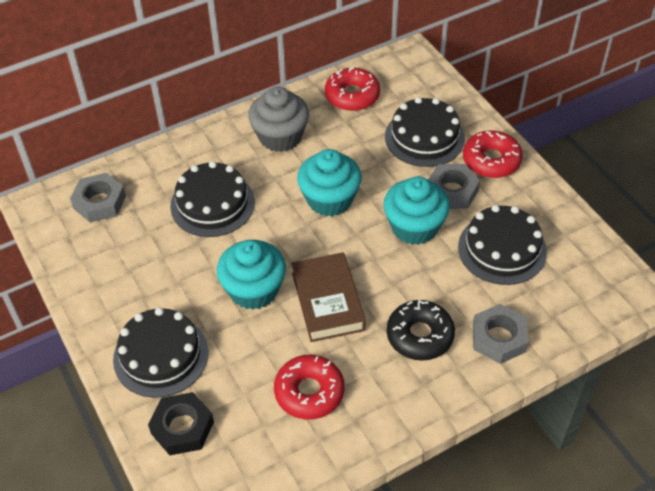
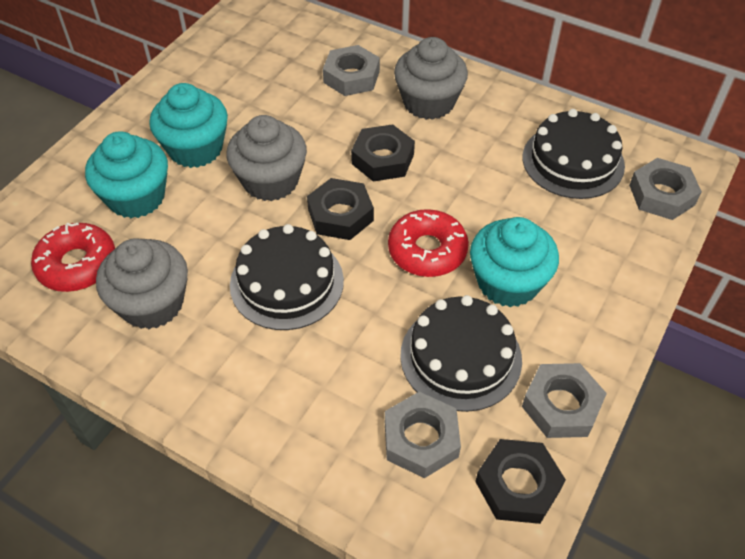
black cake: [113,307,209,398] [170,161,255,237] [385,97,465,167] [458,205,547,285] = 4 -> [230,224,344,330] [400,295,522,412] [523,109,625,199] = 3
black donut: [387,300,455,361] = 1 -> none = 0
black nut: [148,392,214,455] = 1 -> [307,178,374,240] [351,124,415,182] [475,439,566,524] = 3
brown book: [291,252,366,342] = 1 -> none = 0
grey cupcake: [248,87,309,152] = 1 -> [96,238,188,329] [226,115,307,201] [394,37,468,120] = 3
grey nut: [70,173,126,222] [428,164,480,209] [473,304,529,364] = 3 -> [323,45,380,96] [385,392,461,478] [522,363,607,438] [629,158,702,220] = 4
red donut: [274,355,345,420] [325,68,380,111] [463,130,523,178] = 3 -> [31,223,115,292] [388,209,469,277] = 2

